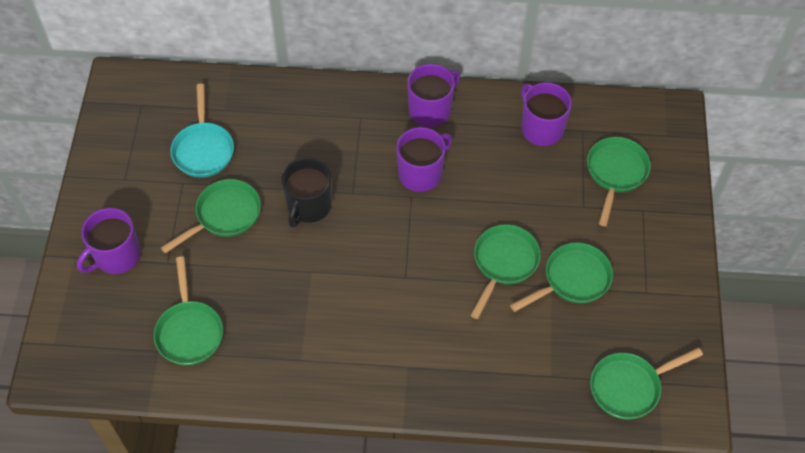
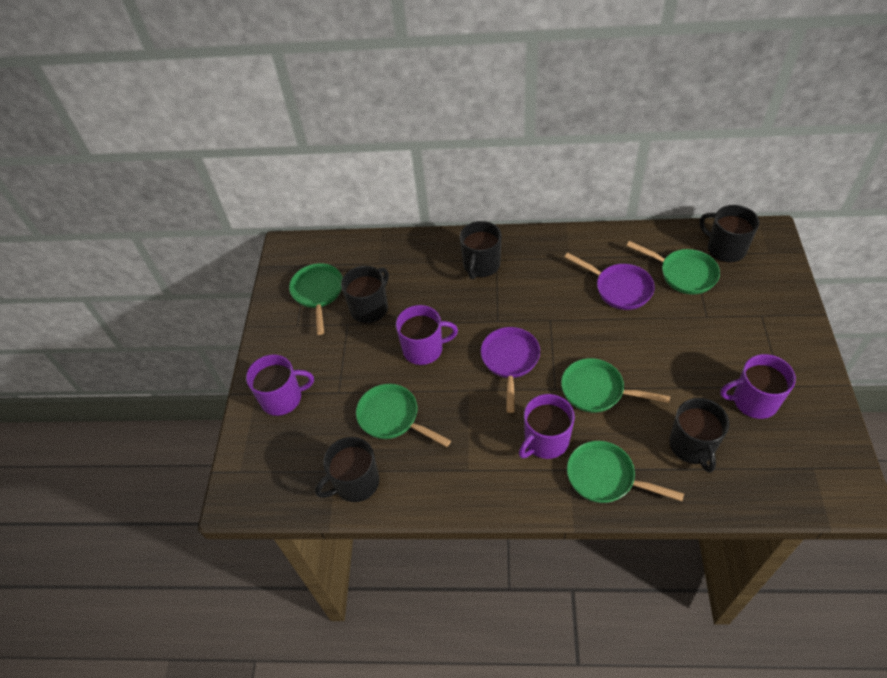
black mug: [281,157,332,228] = 1 -> [315,437,379,502] [341,266,389,324] [460,221,502,279] [669,398,729,473] [699,205,759,263] = 5
green pan: [154,256,223,366] [161,179,261,253] [470,224,541,319] [510,243,613,312] [587,137,651,226] [590,347,703,420] = 6 -> [289,263,343,335] [356,384,451,447] [561,358,670,413] [567,441,684,503] [626,241,720,295] = 5
purple pan: none = 0 -> [481,327,540,413] [565,253,655,310] = 2
turquoise pan: [170,84,234,178] = 1 -> none = 0

